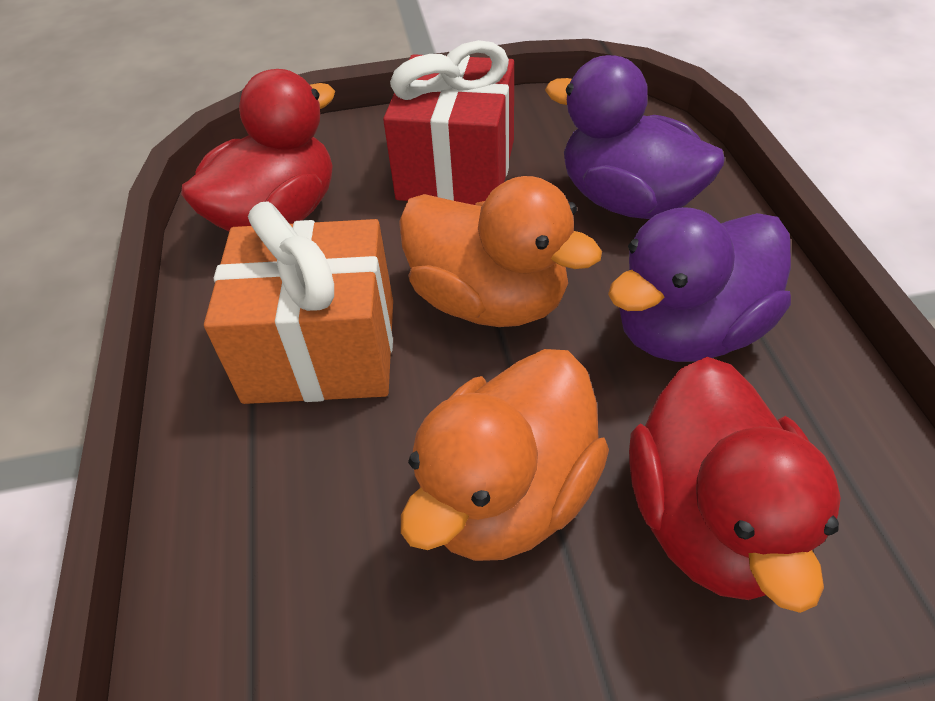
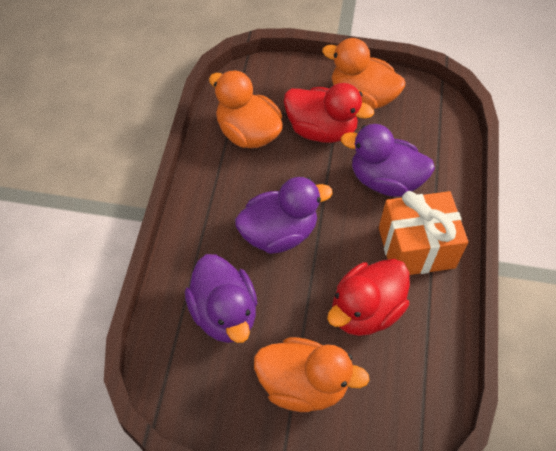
orange duck: [399,176,602,327] [401,349,609,561] = 2 -> [209,70,283,148] [254,337,370,412] [322,38,405,110] = 3
purple duck: [545,55,725,219] [608,207,791,362] = 2 -> [185,254,257,343] [235,177,333,254] [341,124,435,197] = 3
red gift: [383,40,514,205] = 1 -> none = 0

